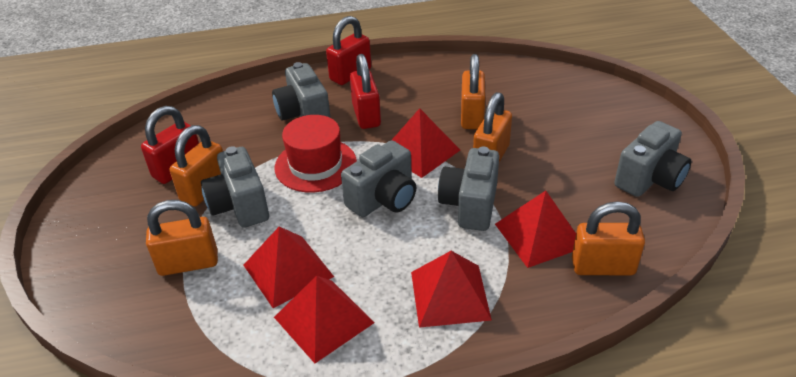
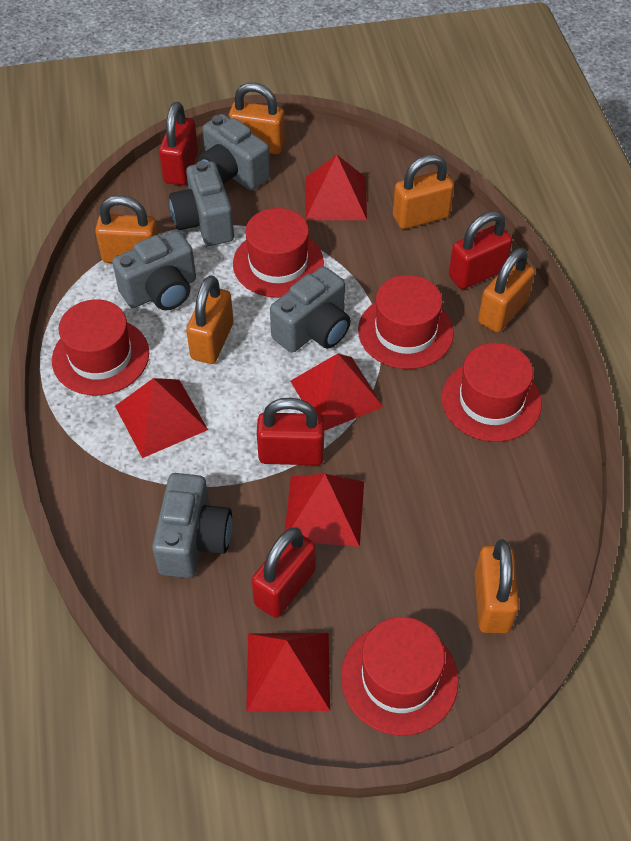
orange padlock: [146,200,218,276] [170,125,223,206] [461,54,485,129] [473,92,512,162] [572,201,645,275] = 5 -> [95,195,158,263] [186,275,233,364] [229,83,285,154] [393,154,454,229] [475,540,519,633] [478,248,535,333] = 6
red hat: [275,115,357,193] = 1 -> [52,299,149,395] [233,208,324,298] [341,617,459,736] [358,275,454,369] [442,343,542,442] = 5
red padlock: [141,106,199,184] [326,16,371,85] [350,54,381,129] = 3 -> [159,102,198,185] [251,527,316,618] [257,398,324,465] [449,211,512,289] = 4

